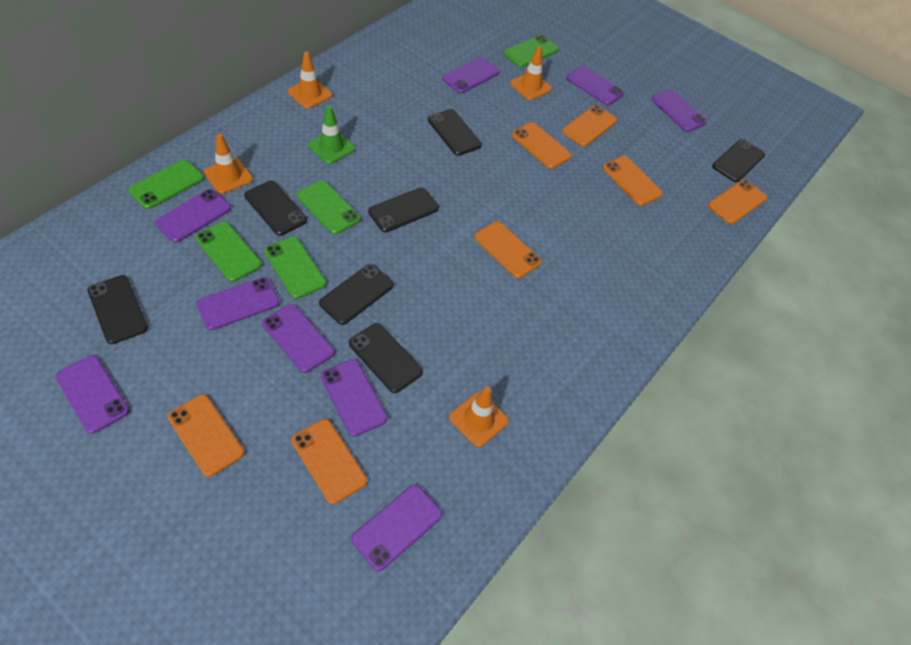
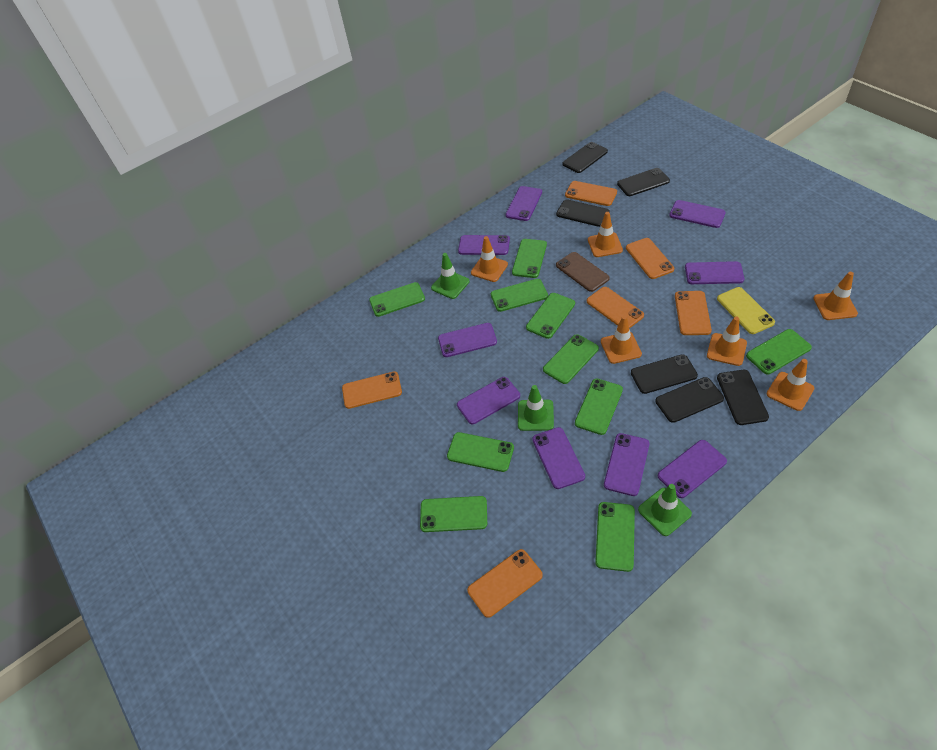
black phone: [87,275,148,344] [244,181,307,236] [319,264,394,325] [349,323,423,393] [368,187,439,232] [428,109,482,156] [712,139,765,182] = 7 -> [556,200,610,227] [562,142,608,173] [617,168,670,196] [631,354,698,394] [655,377,724,423] [717,370,769,425] = 6
brown phone: none = 0 -> [556,252,610,292] = 1
green phone: [128,160,204,209] [195,222,262,282] [264,237,326,299] [297,180,360,235] [504,35,559,67] = 5 -> [369,282,425,317] [420,496,487,532] [447,432,514,472] [491,279,548,312] [512,239,547,278] [526,293,575,339] [543,334,599,384] [575,379,623,435] [595,502,635,572] [746,329,812,374] = 10
green traffic cone: [308,106,355,164] = 1 -> [431,253,469,299] [518,385,554,431] [638,484,692,536] = 3
orange phone: [168,395,244,477] [291,419,367,504] [475,221,542,278] [512,122,572,169] [562,105,617,147] [603,156,663,206] [708,180,767,224] = 7 -> [342,371,402,409] [467,549,543,618] [565,181,617,206] [587,287,644,328] [626,238,674,279] [675,291,712,335] = 6
orange traffic cone: [204,134,253,194] [288,51,332,109] [449,387,509,447] [510,46,552,100] = 4 -> [471,236,508,282] [588,212,623,257] [601,315,642,364] [707,317,747,366] [766,359,814,411] [814,272,858,320] = 6
yellow phone: none = 0 -> [717,287,775,334] = 1

